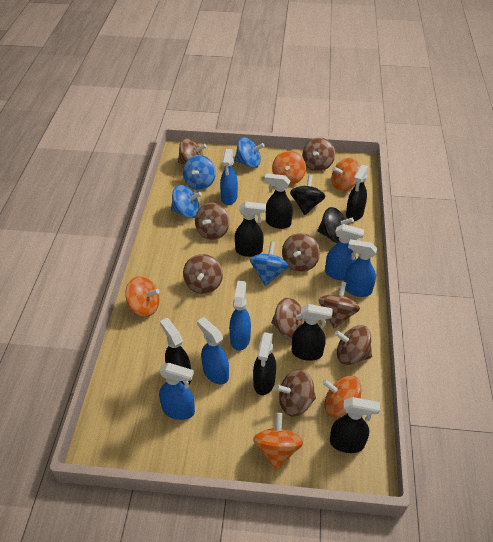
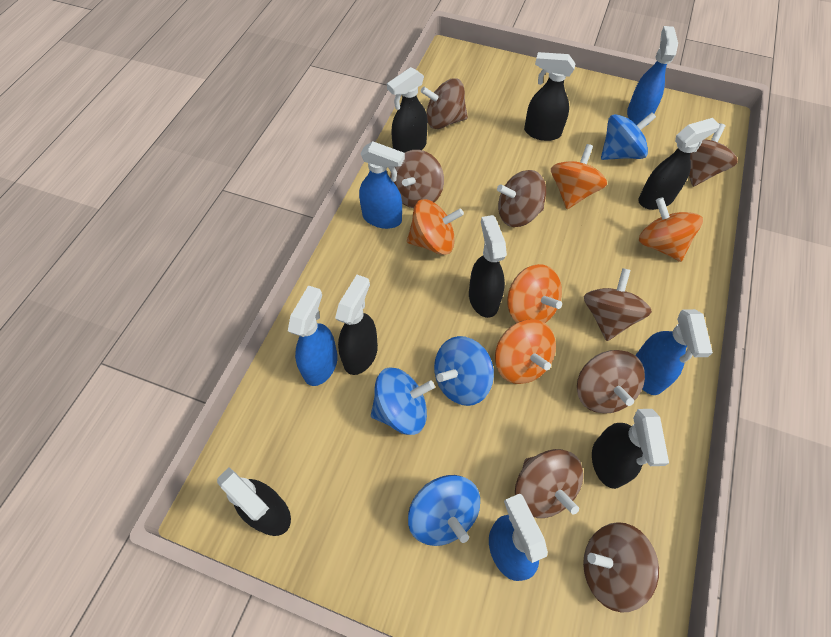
black spinning top: [290,175,326,215] [317,207,354,243] = 2 -> none = 0
blue spray bottle: [159,363,195,420] [197,317,229,384] [220,149,238,205] [229,281,251,351] [325,224,364,280] [344,239,377,297] = 6 -> [288,285,338,386] [359,141,405,229] [489,494,548,581] [627,26,678,126] [635,309,713,395] = 5
brown spinning top: [178,138,207,165] [183,254,223,294] [195,203,230,240] [271,298,305,340] [275,369,316,417] [282,233,320,272] [302,138,335,171] [319,282,360,328] [335,325,372,365] = 9 -> [390,150,444,208] [421,79,468,129] [497,170,546,227] [515,449,583,518] [577,350,645,414] [583,522,659,613] [584,268,652,341] [689,123,738,187] = 8

